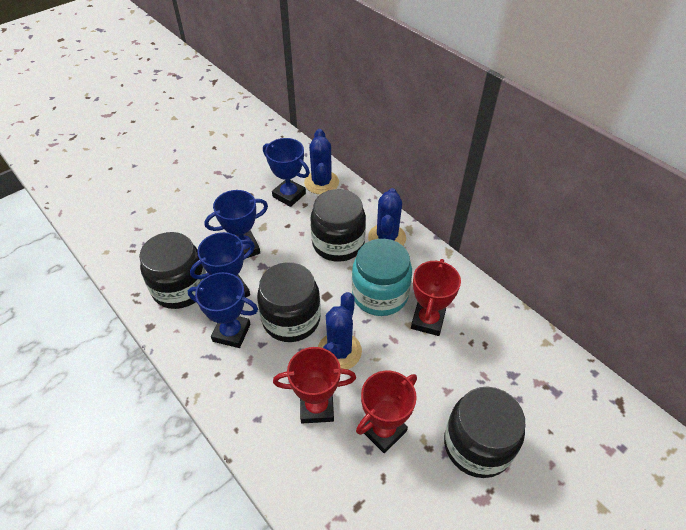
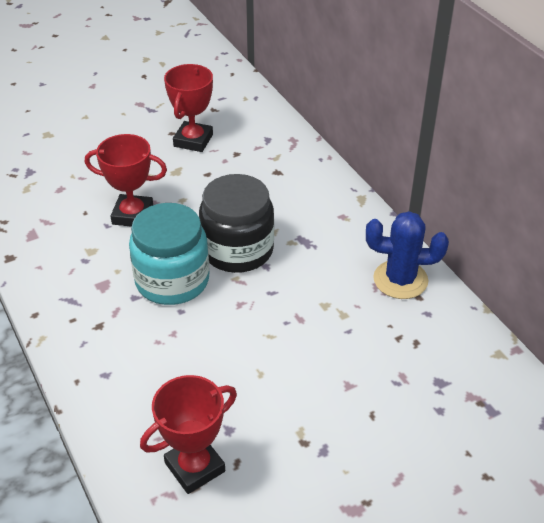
black jar: [139,232,206,309] [257,262,321,342] [310,189,366,262] [444,386,526,478] = 4 -> [199,174,274,273] = 1
blue cactus: [304,129,339,194] [318,292,362,369] [368,188,406,245] = 3 -> [366,211,449,299] = 1
blue trophy: [188,272,258,348] [190,232,255,298] [204,190,268,258] [263,138,310,207] = 4 -> none = 0

